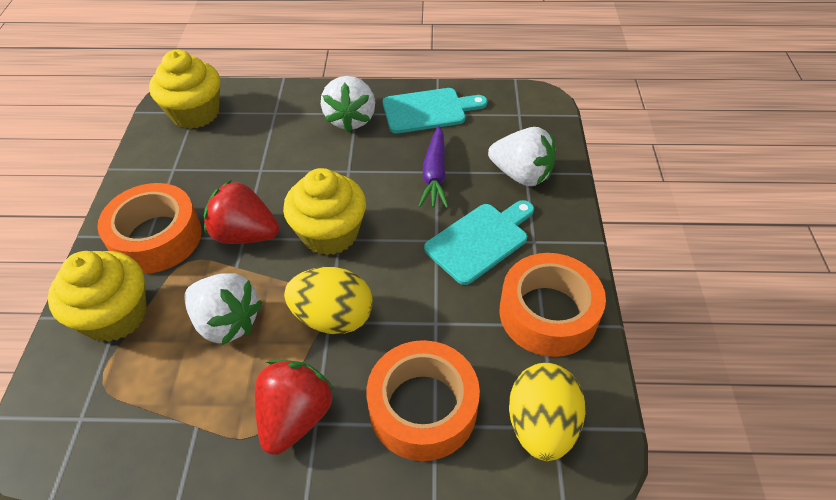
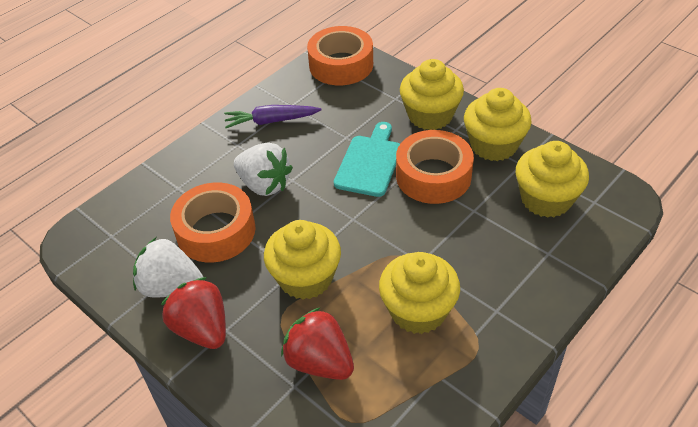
turquoise cutting board: [383,88,487,133] [424,200,534,285] = 2 -> [334,122,400,197] = 1
white strawberry: [184,273,263,345] [321,76,375,132] [488,127,556,186] = 3 -> [133,238,203,298] [234,142,293,196] = 2
yellow cupcake: [48,251,147,342] [149,50,220,129] [283,168,366,255] = 3 -> [264,220,341,300] [379,252,460,334] [400,59,464,130] [464,88,532,161] [516,141,589,218] = 5
yellow egg: [284,267,373,334] [509,363,585,461] = 2 -> none = 0

